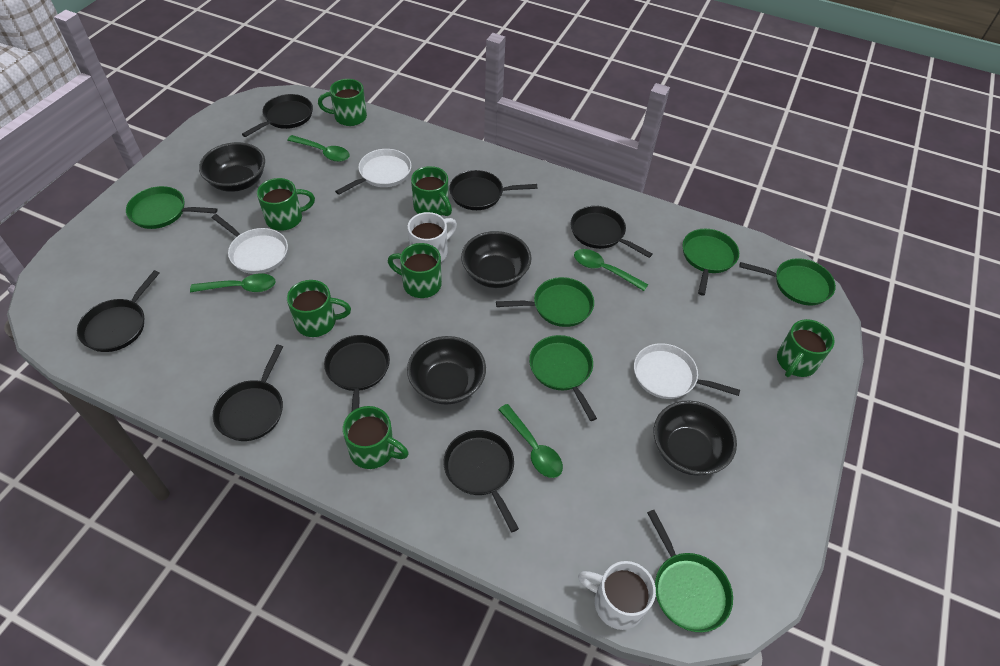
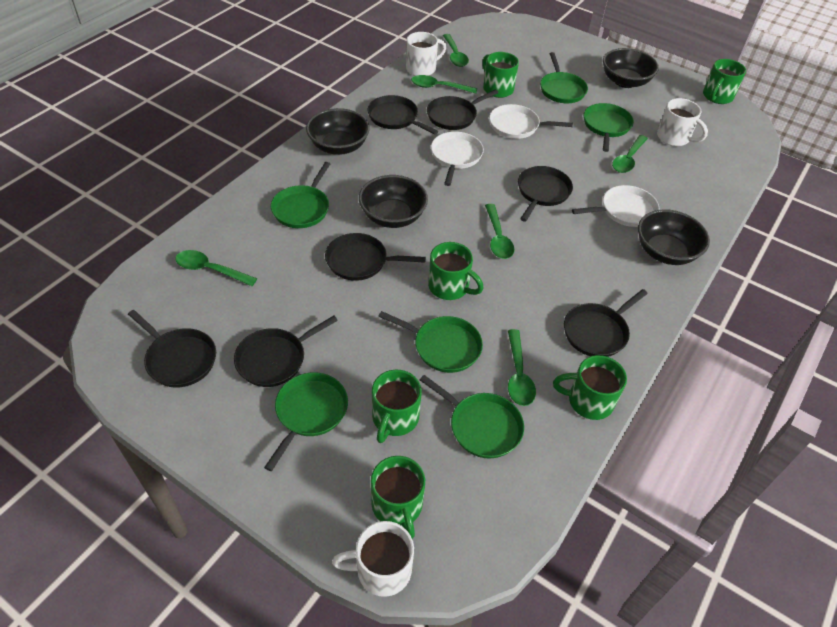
green mug: [257,178,315,231] [287,280,351,337] [318,79,367,126] [342,406,409,469] [388,243,442,298] [411,166,452,216] [777,319,835,377] = 7 -> [371,456,425,539] [372,370,422,443] [428,242,484,300] [482,52,519,98] [553,355,627,420] [703,59,746,104] = 6
green spoon: [190,273,276,292] [287,135,349,162] [498,404,563,478] [574,249,648,291] = 4 -> [175,250,257,286] [411,75,477,94] [443,34,469,67] [485,204,514,259] [508,329,536,406] [612,135,648,173] = 6
white mug: [408,212,457,262] [578,561,656,630] = 2 -> [332,521,414,597] [406,32,446,76] [657,98,708,146] = 3

